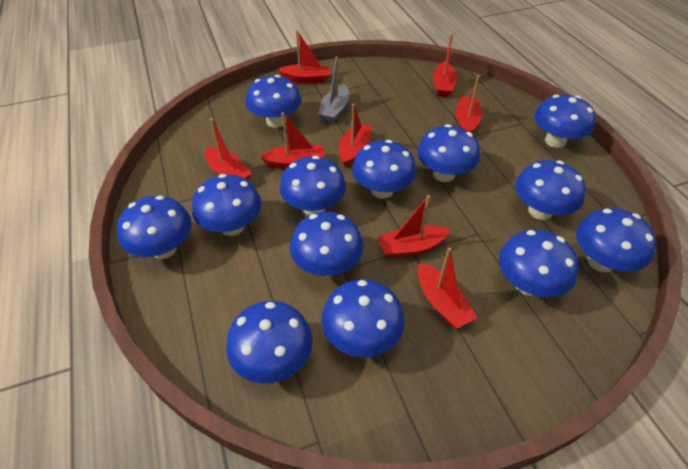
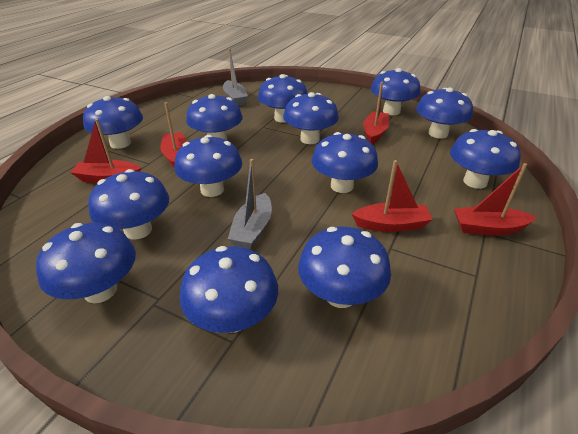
grey boat: [318,56,349,123] = 1 -> [223,48,248,105] [228,159,272,249] = 2
red boat: [205,118,251,180] [260,112,324,169] [277,30,330,84] [339,103,372,168] [377,195,451,258] [418,248,477,329] [433,33,457,97] [456,75,482,133] = 8 -> [70,119,141,183] [161,102,188,168] [352,160,433,232] [363,82,389,144] [454,163,537,236] = 5

